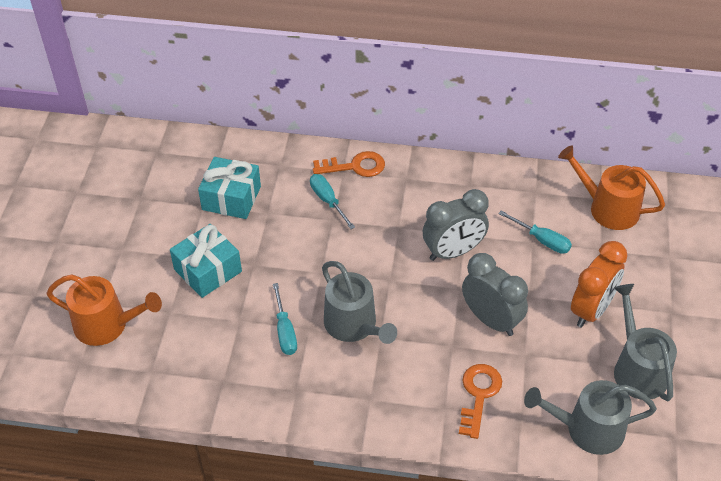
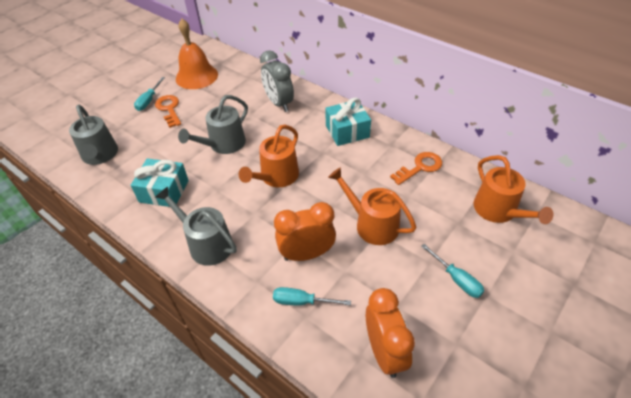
grey clock: [423,189,489,261] [462,253,528,336] = 2 -> [260,50,294,112] = 1
orange bell: none = 0 -> [176,19,218,89] = 1
orange clock: [571,241,628,328] = 1 -> [274,202,336,261] [366,288,415,378] = 2
orange watering can: [46,274,162,346] [558,145,665,230] = 2 -> [239,125,299,187] [328,167,417,245] [474,155,553,224] = 3

